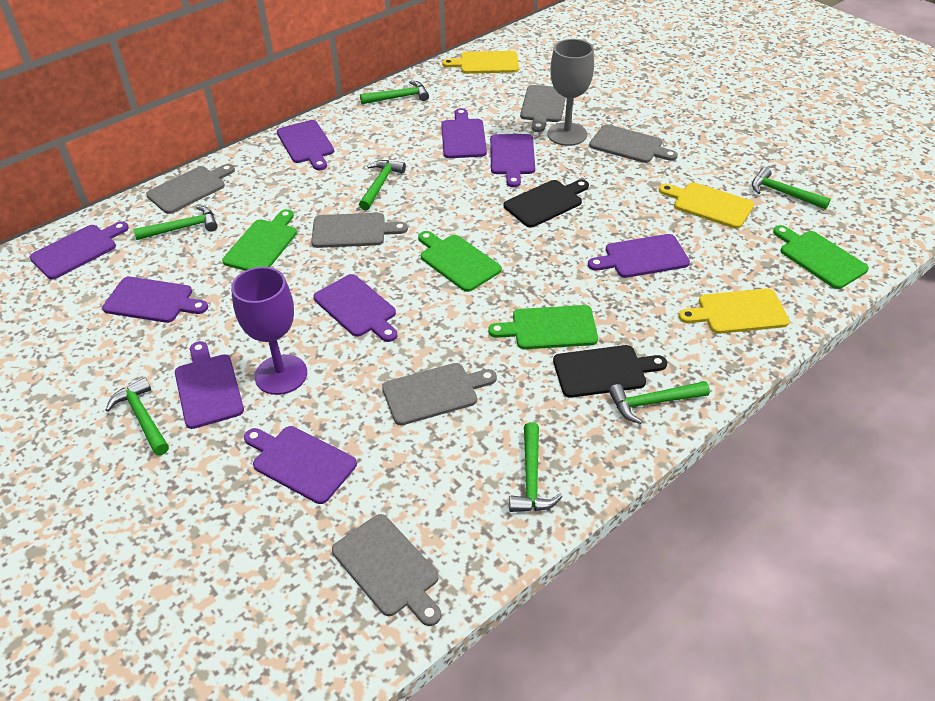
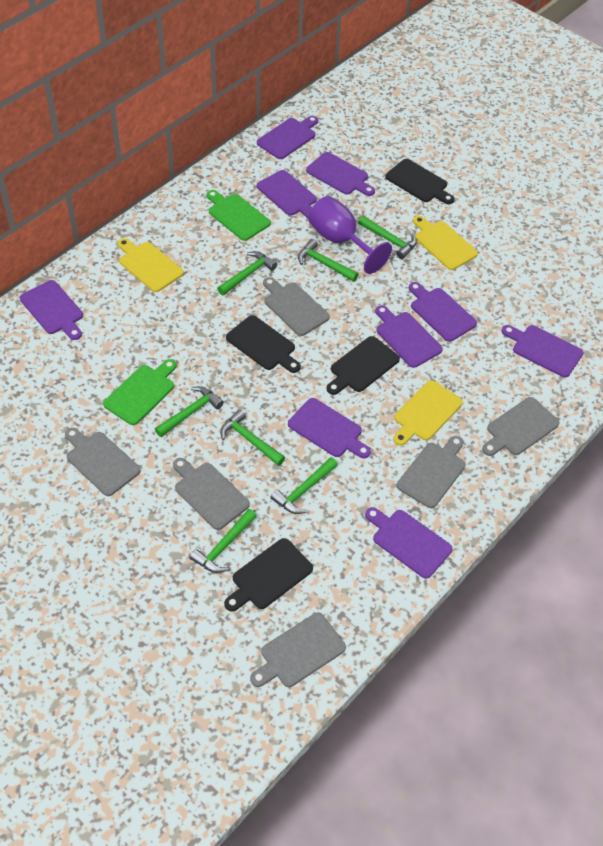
black cutting board: [504,180,589,228] [553,345,667,398] = 2 -> [224,538,313,612] [226,315,301,373] [327,336,400,395] [385,159,454,204] = 4
green cutting board: [222,209,297,271] [418,231,502,292] [488,305,598,349] [773,225,869,289] = 4 -> [103,359,177,425] [207,190,271,241] = 2
grey goblet: [547,39,594,146] = 1 -> none = 0

